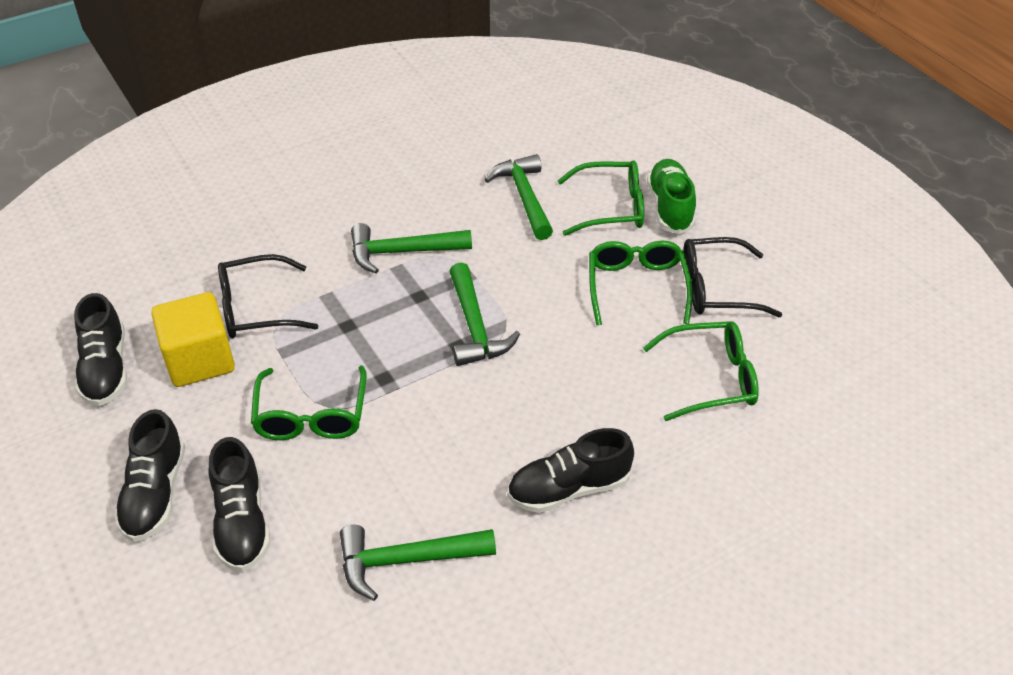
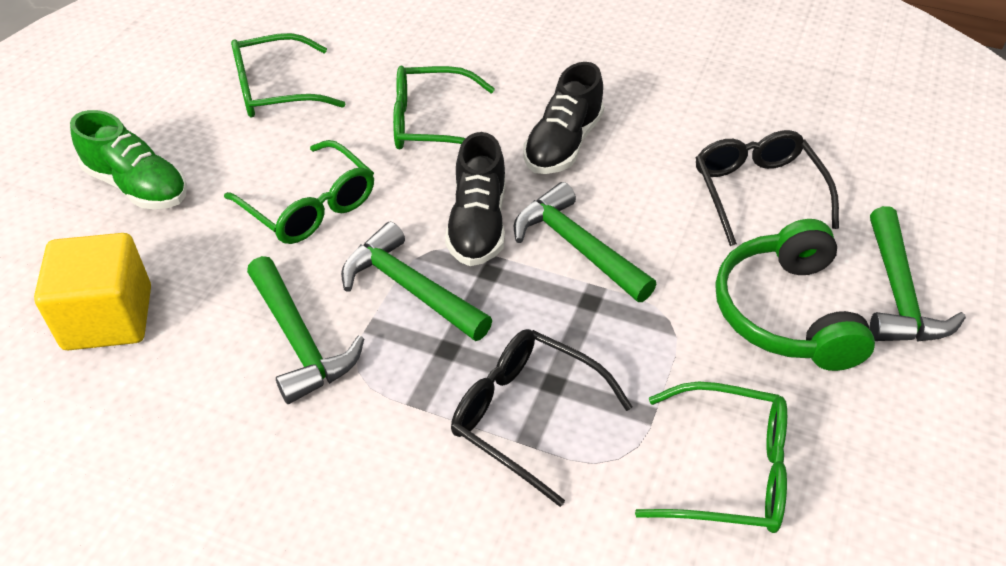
black shoe: [74,293,127,406] [114,409,185,542] [209,437,270,572] [507,428,634,513] = 4 -> [445,132,505,266] [523,62,604,174] = 2
green headphones: none = 0 -> [715,219,875,371] = 1

